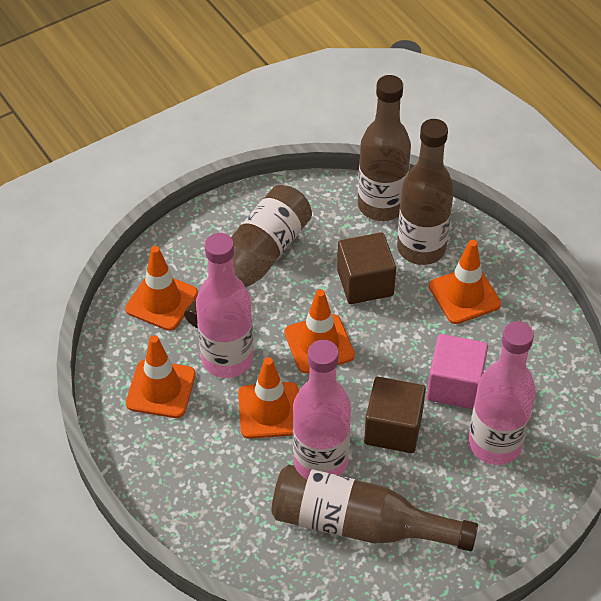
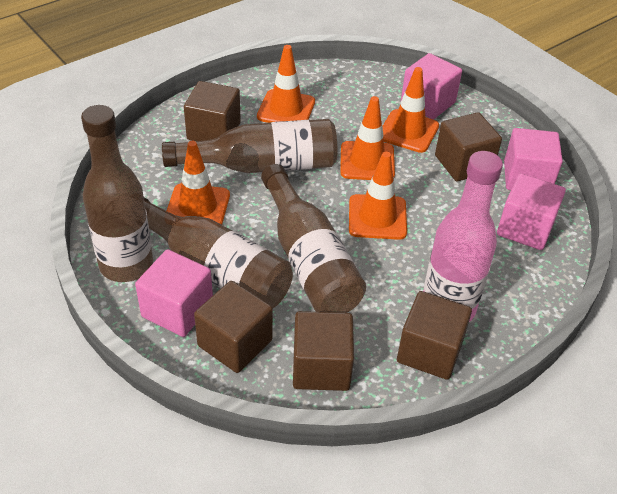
brown cube: [337,232,396,304] [364,377,426,453] = 2 -> [184,81,241,141] [194,281,273,373] [293,311,354,391] [397,291,472,380] [435,112,502,181] = 5
pink bottle: [196,233,253,378] [293,340,351,476] [468,321,536,465] = 3 -> [423,151,503,322] = 1
pink cube: [427,334,488,409] = 1 -> [135,249,213,337] [401,53,462,119] [497,173,566,250] [504,128,563,190] = 4

